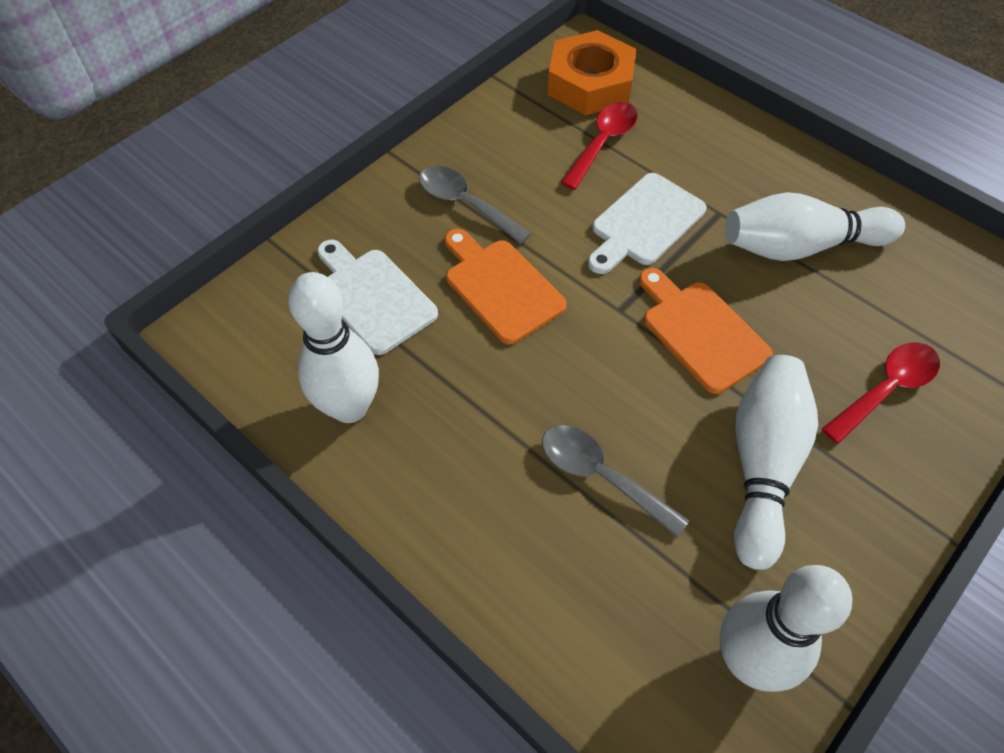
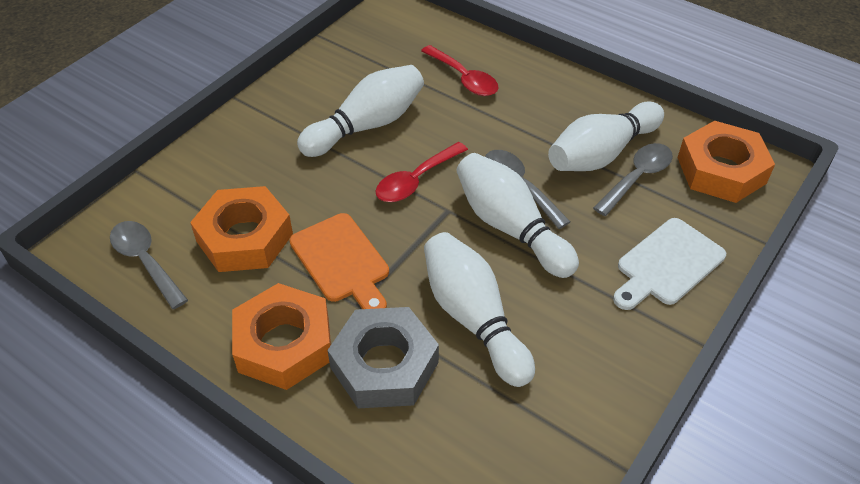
grey nut: none = 0 -> [328,307,439,408] = 1
grey spoon: [419,166,532,244] [542,425,689,538] = 2 -> [110,221,188,309] [485,150,571,229] [593,143,673,216] = 3
orange cutting board: [445,229,567,344] [639,268,773,394] = 2 -> [289,213,389,309] = 1
orange nut: [548,30,636,115] = 1 -> [190,186,293,272] [232,283,331,390] [677,121,775,203] = 3
white cutting board: [317,240,438,355] [588,173,706,274] = 2 -> [613,218,726,310] = 1

